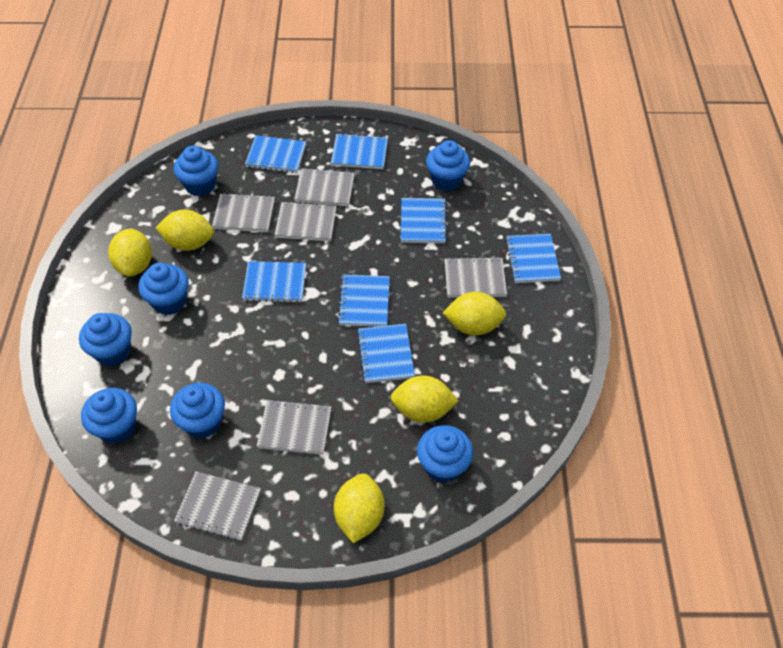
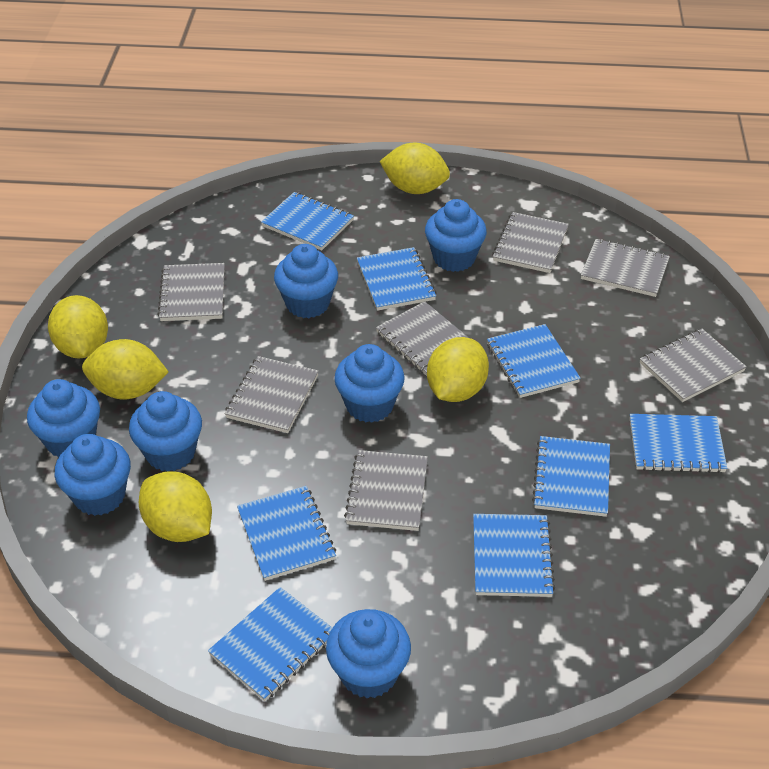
blue notebook: [242,261,306,303] [245,135,306,173] [331,133,388,169] [337,275,390,327] [357,324,415,383] [401,198,447,243] [505,234,561,283] = 7 -> [208,587,332,701] [237,486,336,581] [261,192,354,251] [357,247,437,311] [473,514,555,597] [487,324,581,398] [532,436,610,517] [630,414,727,473] = 8
grey notebook: [174,471,261,541] [212,193,275,232] [257,399,331,455] [275,201,337,241] [294,168,355,206] [444,257,507,298] = 6 -> [157,263,225,321] [225,356,319,433] [344,450,428,531] [376,301,469,376] [492,212,569,273] [581,239,670,297] [640,329,747,402] = 7

